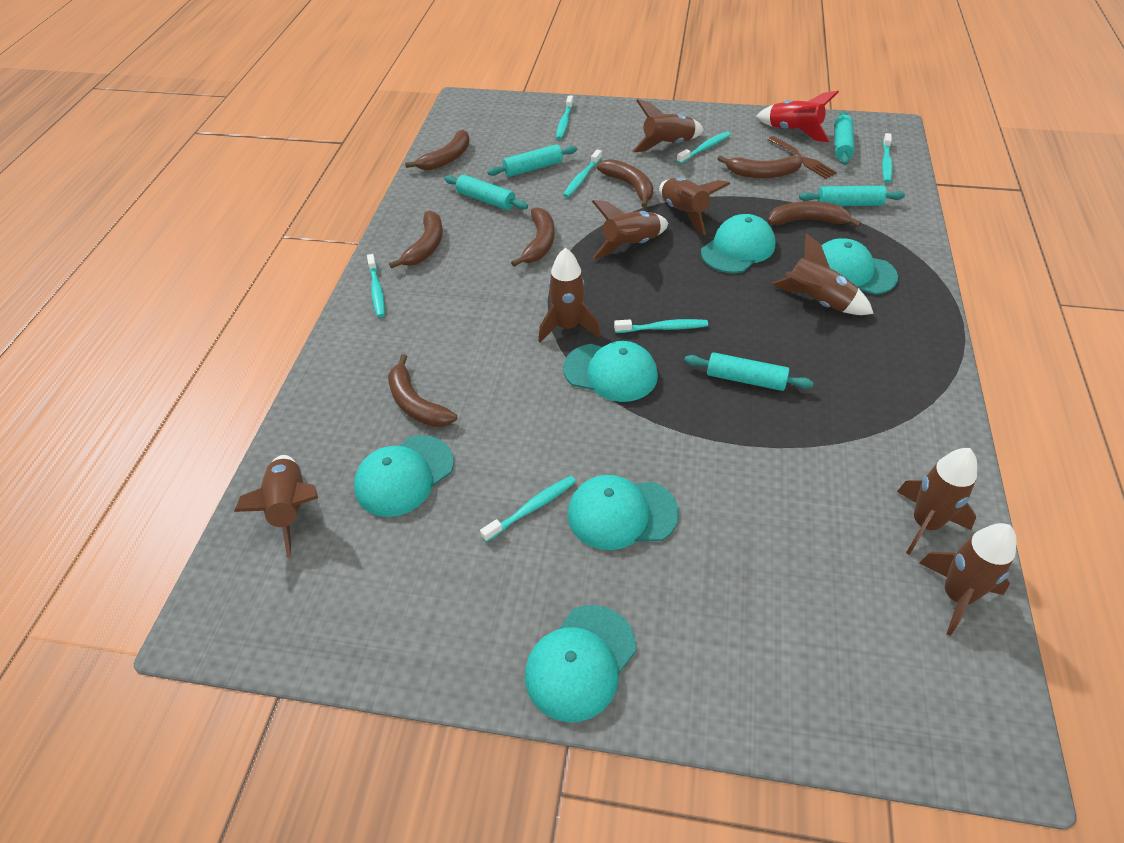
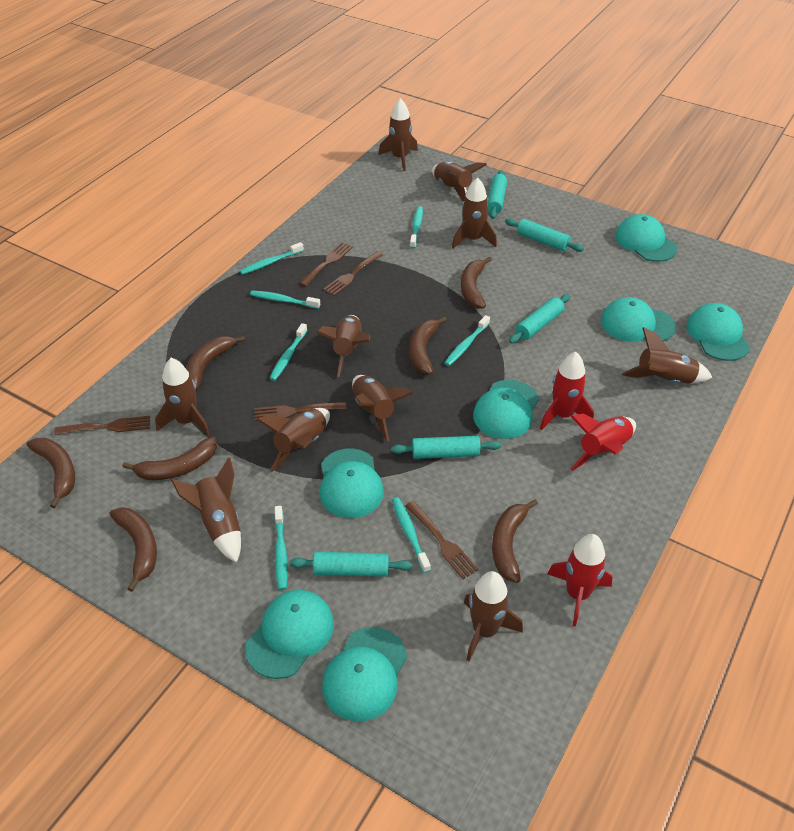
brown fork: [767,136,837,179] = 1 -> [54,416,150,435] [254,402,346,421] [299,242,353,287] [323,251,383,296] [405,501,479,579] = 5
brown rocket: [234,455,318,557] [539,248,600,343] [592,200,668,259] [633,99,704,152] [659,177,730,235] [772,233,874,315] [897,448,977,555] [919,523,1017,636] = 8 -> [155,358,210,436] [171,457,241,563] [257,408,330,472] [317,315,370,377] [352,375,413,441] [379,98,418,171] [432,161,487,202] [452,177,497,249] [464,571,523,661] [622,327,712,384] = 10
red rocket: [756,91,839,142] = 1 -> [540,352,594,430] [548,534,613,627] [571,413,636,471] = 3
turquoise cap: [354,435,454,517] [525,605,636,722] [563,341,658,402] [568,475,679,550] [701,214,775,273] [821,238,898,295] = 6 -> [245,590,334,679] [320,449,384,518] [322,627,407,722] [473,380,539,439] [601,297,676,342] [615,214,678,262] [687,303,750,361] = 7

